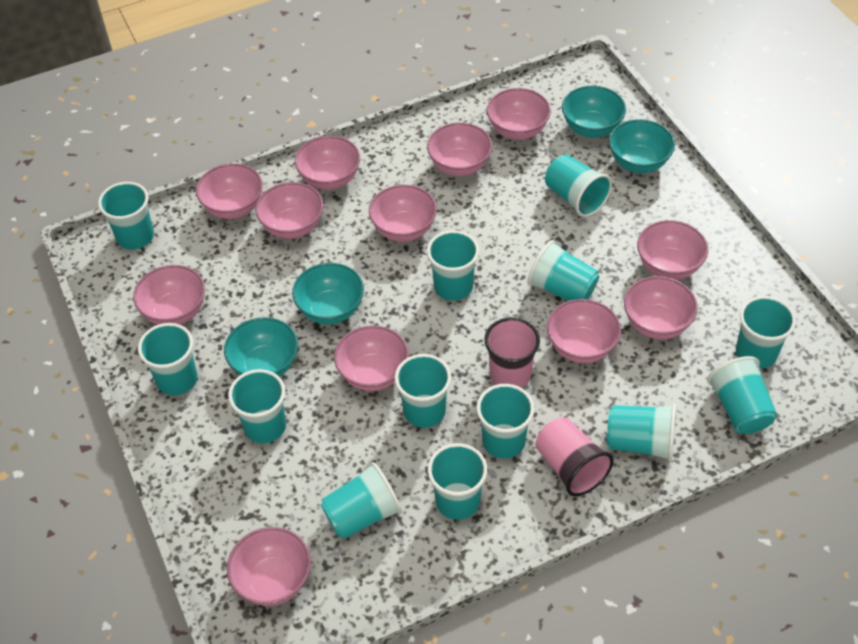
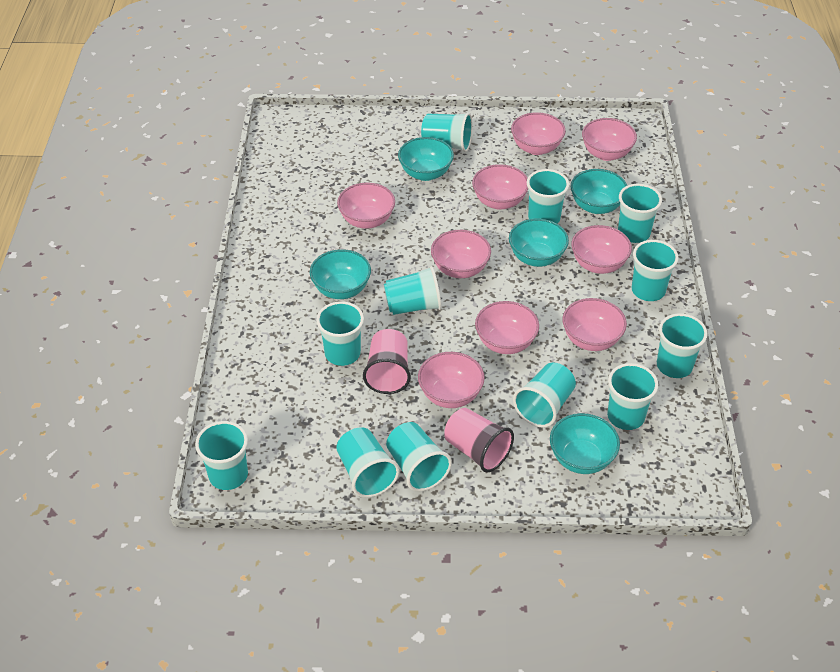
pink bowl: [133,265,205,325] [196,163,263,219] [227,527,311,606] [256,182,323,239] [295,136,360,190] [334,325,409,391] [369,185,437,242] [427,122,492,176] [487,88,551,140] [547,299,621,363] [624,276,698,339] [637,220,708,280] = 12 -> [337,182,395,229] [418,352,485,408] [431,230,491,278] [472,164,528,210] [475,301,539,354] [511,112,566,155] [562,298,627,351] [571,225,632,274] [582,118,637,161] = 9
turquoise bowl: [224,317,298,377] [292,263,364,324] [562,86,626,138] [609,119,675,173] = 4 -> [310,249,371,299] [398,137,454,181] [509,219,569,267] [550,413,620,474] [571,169,627,214] = 5
turquoise cup: [98,182,154,250] [138,323,197,395] [228,369,286,443] [320,462,402,539] [395,354,451,428] [427,230,479,301] [428,443,487,520] [476,384,534,459] [527,240,599,301] [545,154,612,217] [607,404,676,461] [707,356,777,434] [736,296,796,369] = 13 -> [195,421,248,490] [316,301,364,366] [336,427,400,498] [384,266,442,315] [386,422,452,492] [421,112,473,152] [513,362,576,428] [527,169,569,224] [607,363,658,430] [618,184,662,243] [631,240,679,301] [657,313,708,378] = 12

